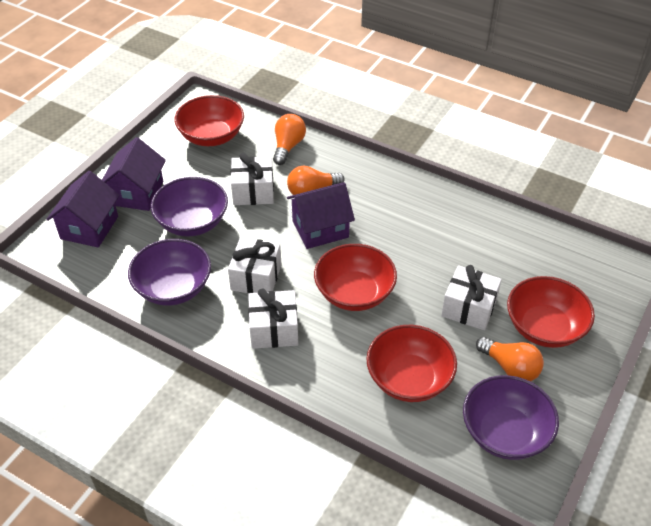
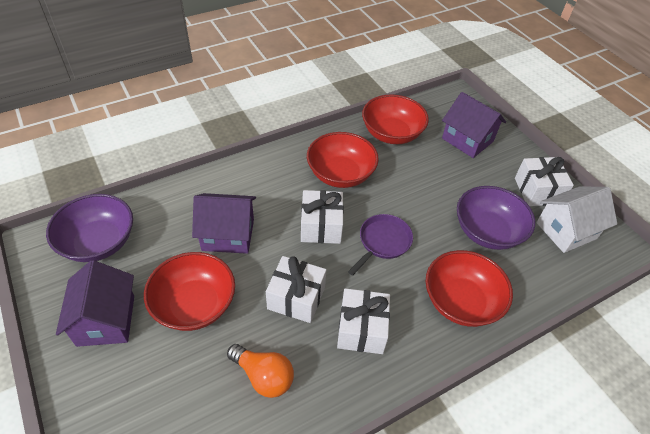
orange light bulb: [273,114,306,165] [287,166,345,195] [476,337,544,381] = 3 -> [227,344,294,398] = 1
purple bowl: [128,239,211,306] [151,177,228,237] [463,375,559,460] = 3 -> [46,194,133,262] [457,186,535,250] = 2
purple pan: none = 0 -> [348,214,413,276] = 1
white house: none = 0 -> [536,187,617,253] = 1

